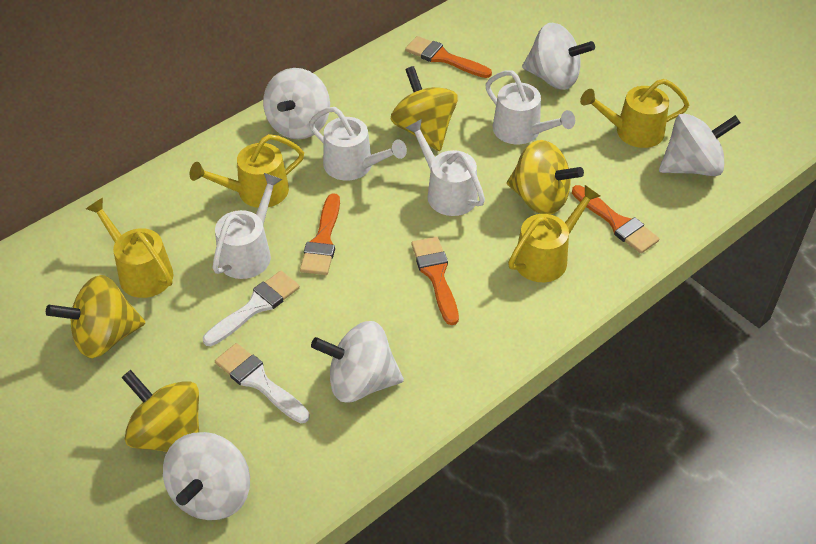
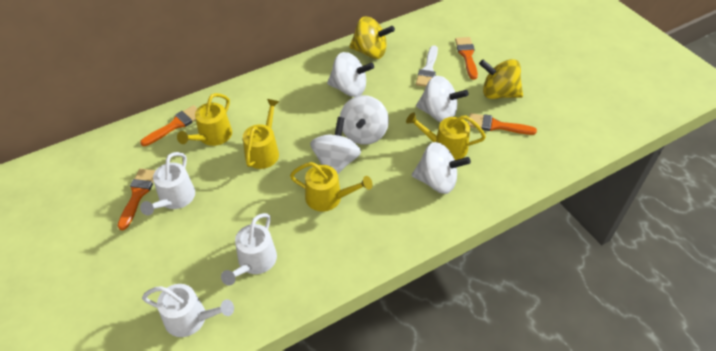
white brush: [203,271,300,346] [215,343,310,423] = 2 -> [416,45,438,87] = 1
white watering can: [213,173,282,279] [309,107,407,181] [406,119,485,216] [485,70,575,144] = 4 -> [140,152,195,215] [142,284,234,337] [221,213,277,286] = 3
yellow spinning top: [46,275,145,358] [121,370,199,452] [391,66,458,151] [507,140,584,215] = 4 -> [349,16,395,59] [479,59,523,99] = 2

